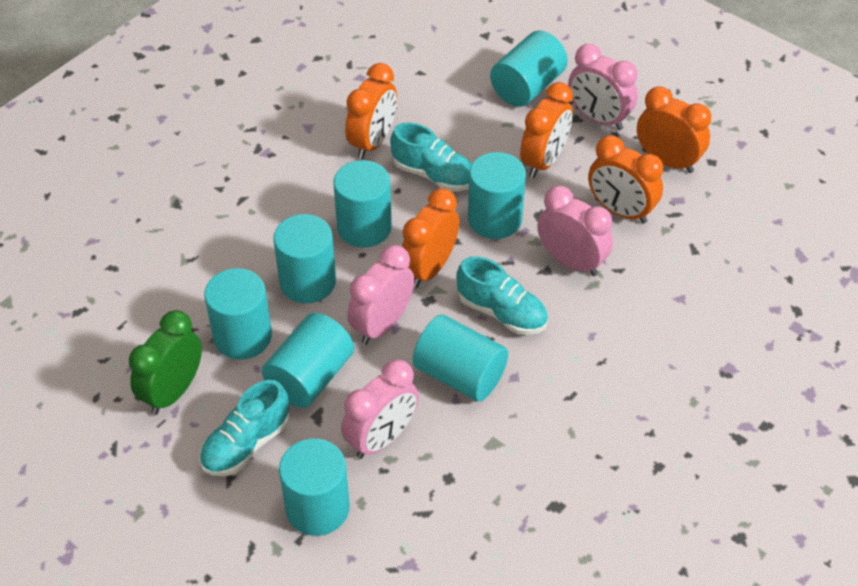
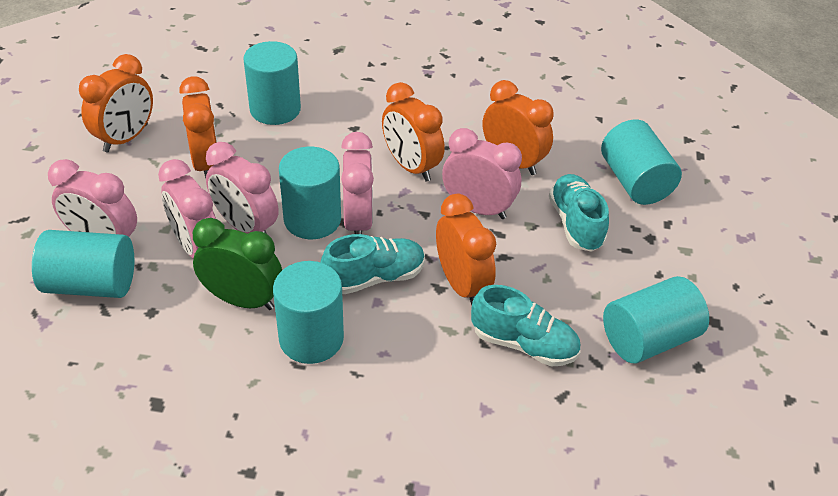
pink clock: [341,359,419,459] [347,245,414,345] [537,186,613,276] [568,44,638,130] = 4 -> [48,159,137,237] [158,159,216,259] [206,142,279,234] [341,132,374,234] [442,128,522,219] = 5
turquoise cylinder: [204,268,272,360] [262,313,354,408] [273,214,336,303] [279,438,350,536] [333,160,392,247] [413,315,508,402] [468,152,526,239] [490,30,568,107] = 8 -> [32,230,134,298] [243,41,301,125] [273,261,344,364] [279,147,341,239] [601,119,682,205] [603,276,709,363] = 6

